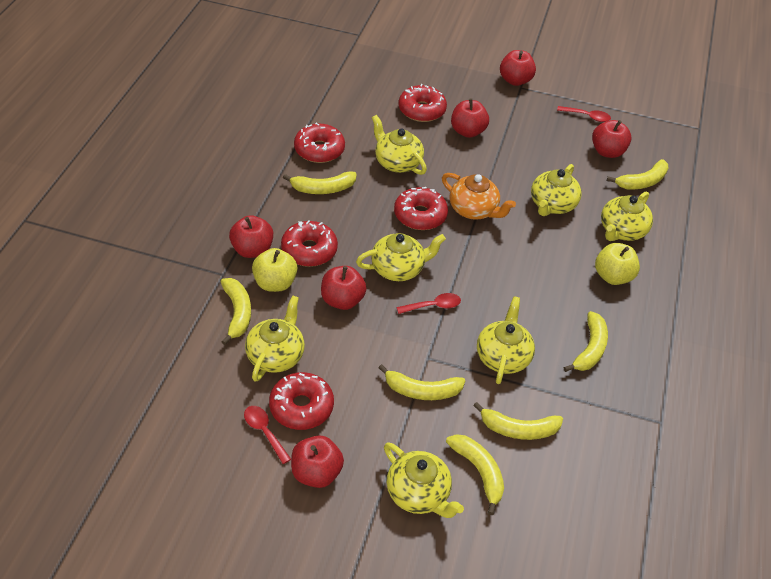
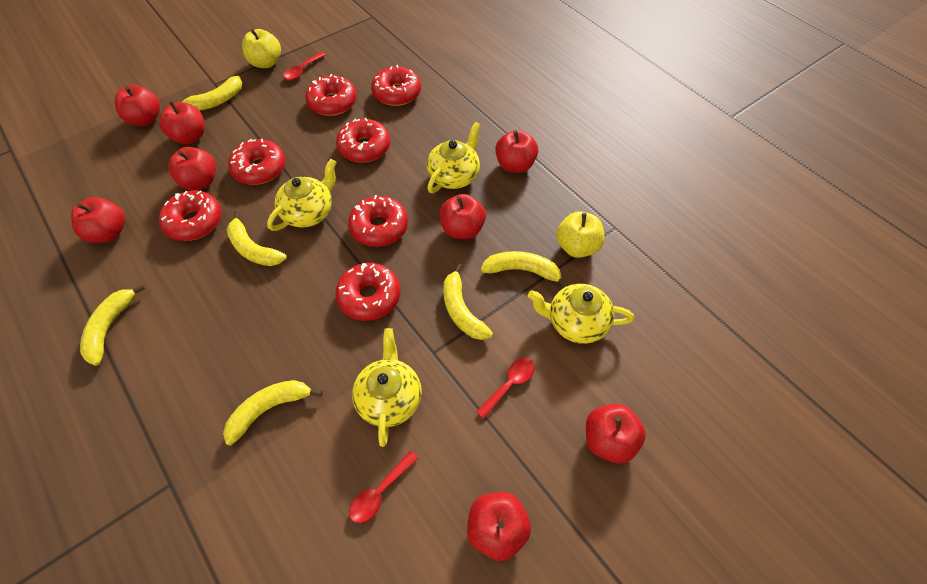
orange teapot: [442,173,516,220] = 1 -> none = 0
red apple: [229,215,273,258] [291,436,344,488] [321,266,367,310] [451,98,489,138] [500,50,536,86] [592,120,631,158] = 6 -> [71,197,125,243] [115,85,160,126] [159,101,205,144] [168,147,216,190] [440,194,486,239] [467,492,531,561] [495,130,538,173] [586,404,646,463] = 8
red donut: [269,372,334,430] [281,220,338,267] [294,123,345,163] [394,187,448,230] [398,84,447,122] = 5 -> [159,190,222,241] [228,139,286,185] [305,74,357,116] [335,263,401,321] [336,118,390,163] [348,195,408,247] [371,65,421,106] = 7
yellow banana: [220,278,251,345] [283,171,357,194] [378,364,466,400] [446,434,504,515] [473,402,563,440] [564,311,608,372] [607,159,669,190] = 7 -> [80,284,145,366] [173,76,242,111] [223,380,323,445] [227,211,287,266] [443,263,493,340] [481,251,568,288] = 6
yellow teapot: [245,295,305,382] [356,233,446,281] [372,115,427,175] [384,442,464,518] [477,296,535,384] [531,164,582,216] [601,192,653,241] = 7 -> [267,159,337,231] [352,328,422,447] [427,122,481,193] [528,284,634,344] = 4

